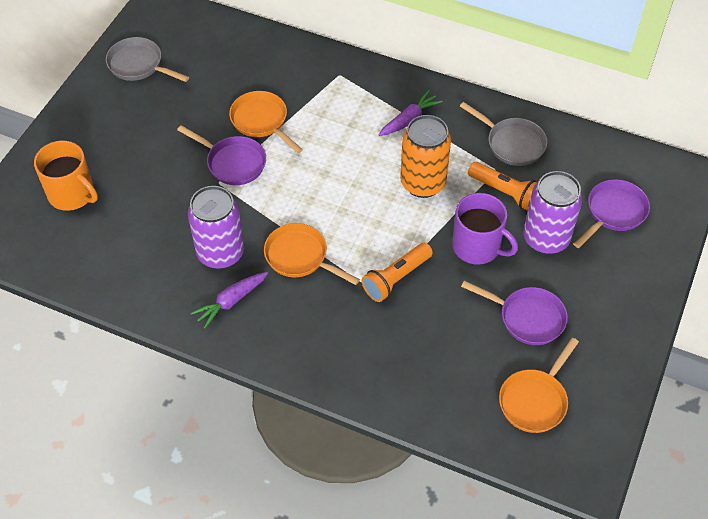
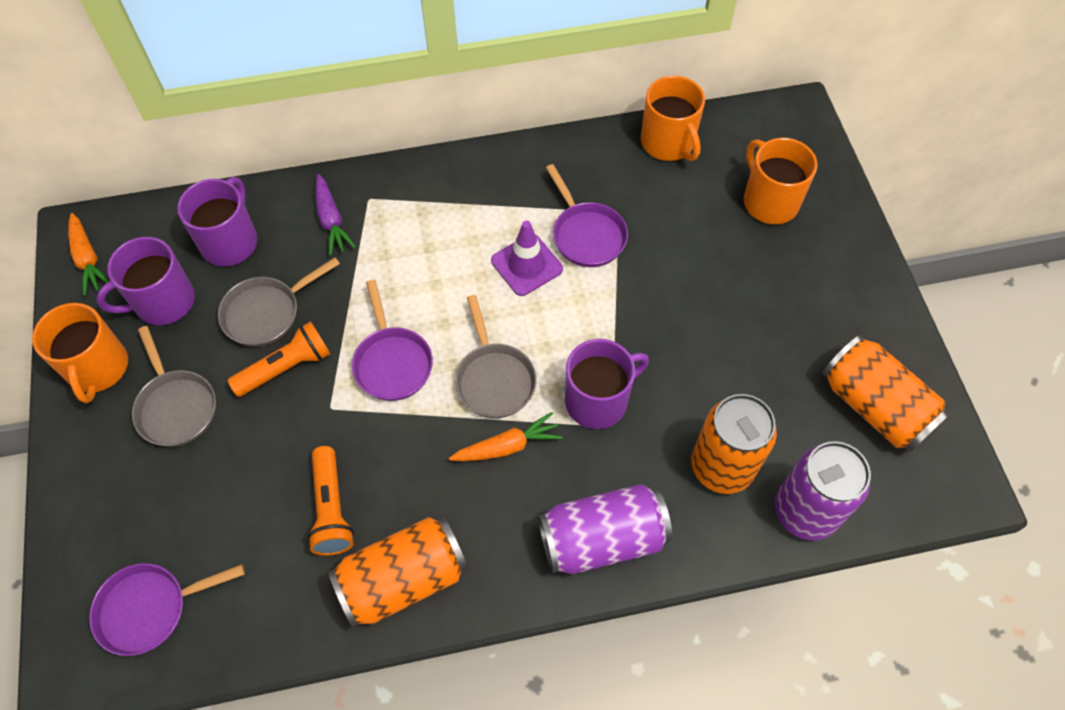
grey pan: [106,37,189,82] [460,102,547,166] = 2 -> [132,326,216,447] [218,257,340,347] [455,295,537,418] = 3
orange can: [400,115,451,198] = 1 -> [328,517,468,627] [691,394,777,494] [822,335,949,452] = 3
orange carrot: none = 0 -> [68,213,109,296] [449,412,563,461] = 2
orange mug: [34,140,98,211] = 1 -> [32,303,128,403] [641,76,705,161] [744,138,817,224] = 3
orange pan: [229,91,303,154] [264,223,360,285] [499,337,579,433] = 3 -> none = 0
purple carrot: [191,272,268,329] [379,90,443,136] = 2 -> [315,174,356,256] = 1
purple mug: [452,193,518,265] = 1 -> [96,237,195,325] [177,177,257,266] [565,339,649,429] = 3
purple traffic cone: none = 0 -> [491,221,563,296] = 1

